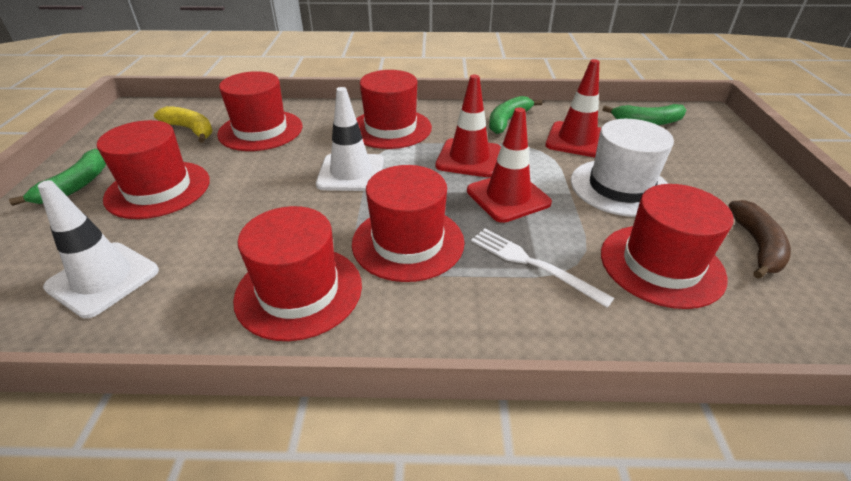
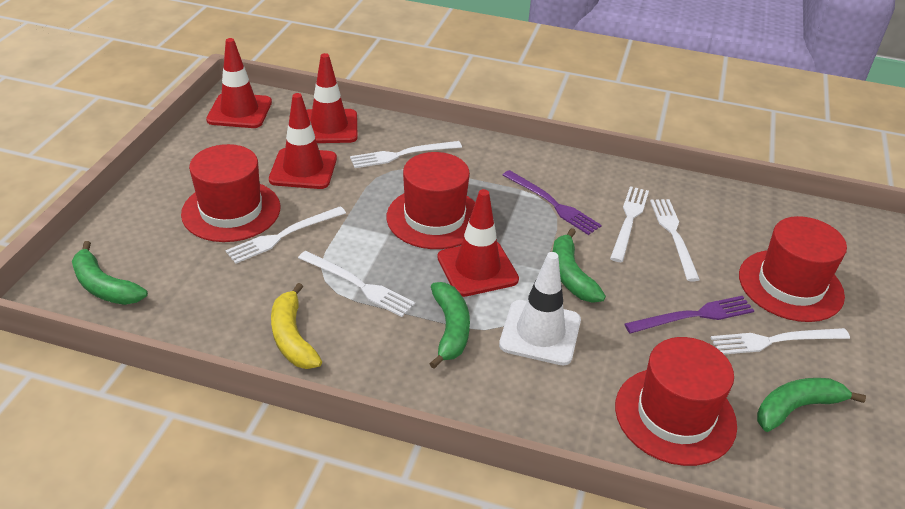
brown banana: [729,200,791,279] = 1 -> none = 0
green banana: [9,149,106,206] [489,96,542,134] [603,104,686,125] = 3 -> [72,241,148,305] [429,282,470,369] [553,228,606,303] [757,378,866,432] = 4
purple fork: none = 0 -> [503,170,602,235] [624,296,754,334] = 2
red hat: [97,120,210,219] [217,71,302,151] [233,206,362,341] [352,165,464,282] [356,70,432,149] [601,184,734,309] = 6 -> [181,144,280,242] [387,152,475,249] [615,337,737,466] [739,216,847,322] = 4
red traffic cone: [435,75,501,177] [467,107,552,223] [545,59,601,157] = 3 -> [206,38,272,128] [269,93,337,189] [307,53,358,143] [437,189,519,297] = 4
white fork: [471,229,614,308] = 1 -> [225,206,346,264] [298,251,415,317] [350,141,462,168] [610,186,649,262] [650,199,700,281] [711,328,850,354] = 6
white hat: [571,119,674,217] = 1 -> none = 0
white traffic cone: [38,180,159,318] [316,87,384,191] = 2 -> [499,252,581,365] = 1

